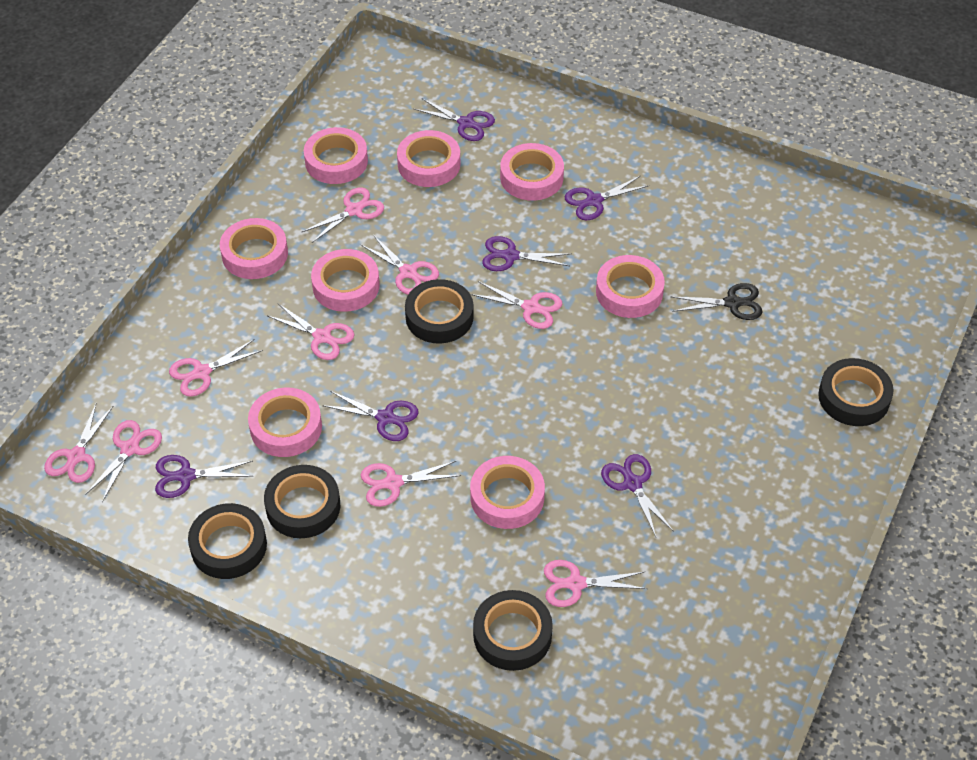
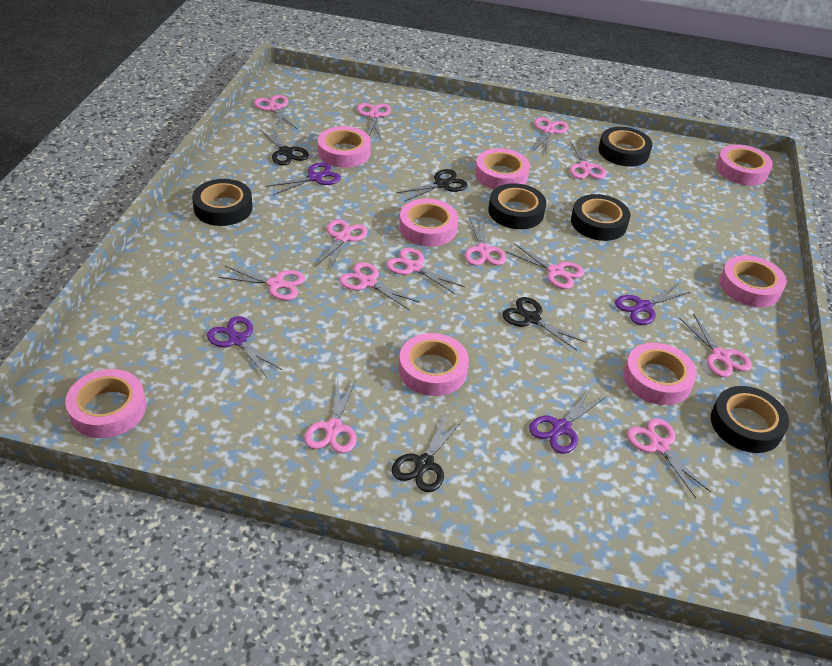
black scissors: [670,283,762,320] = 1 -> [260,126,309,165] [392,415,462,492] [396,169,468,202] [502,297,586,351] = 4
pink scissors: [44,404,113,483] [85,420,162,502] [169,339,263,397] [268,304,355,360] [301,188,384,243] [361,235,439,295] [361,461,461,507] [471,281,562,329] [544,560,648,607] = 9 -> [219,266,305,300] [254,95,297,129] [304,380,356,453] [315,219,368,271] [339,262,419,310] [357,103,391,139] [386,248,465,294] [465,217,506,265] [506,243,584,289] [533,117,568,153] [570,141,606,179] [627,418,711,498] [679,313,752,377] = 13
purple scissors: [155,455,253,498] [322,391,419,441] [414,98,495,141] [482,236,570,271] [565,176,649,220] [601,454,674,537] = 6 -> [207,316,282,377] [267,162,341,195] [529,388,606,454] [615,283,690,325] = 4

